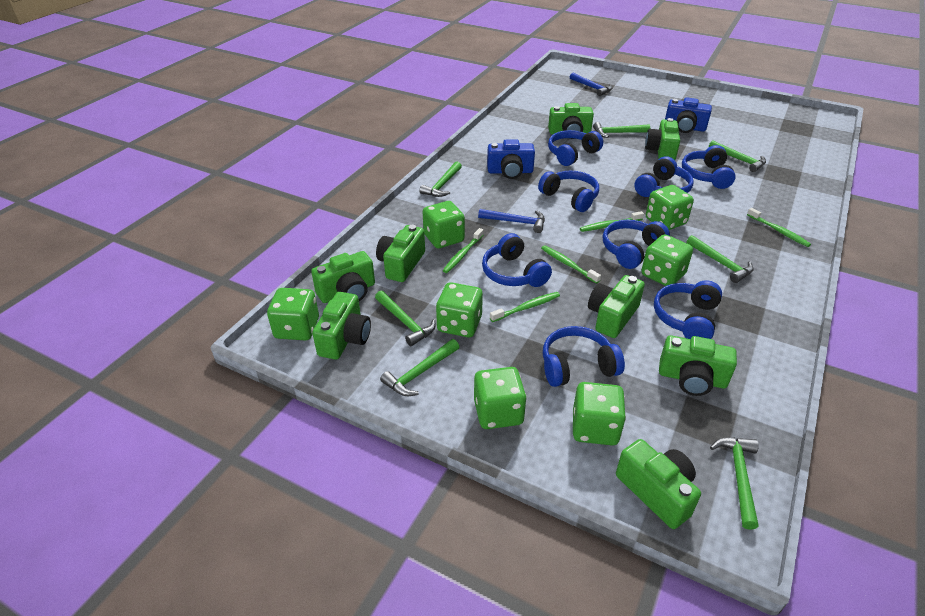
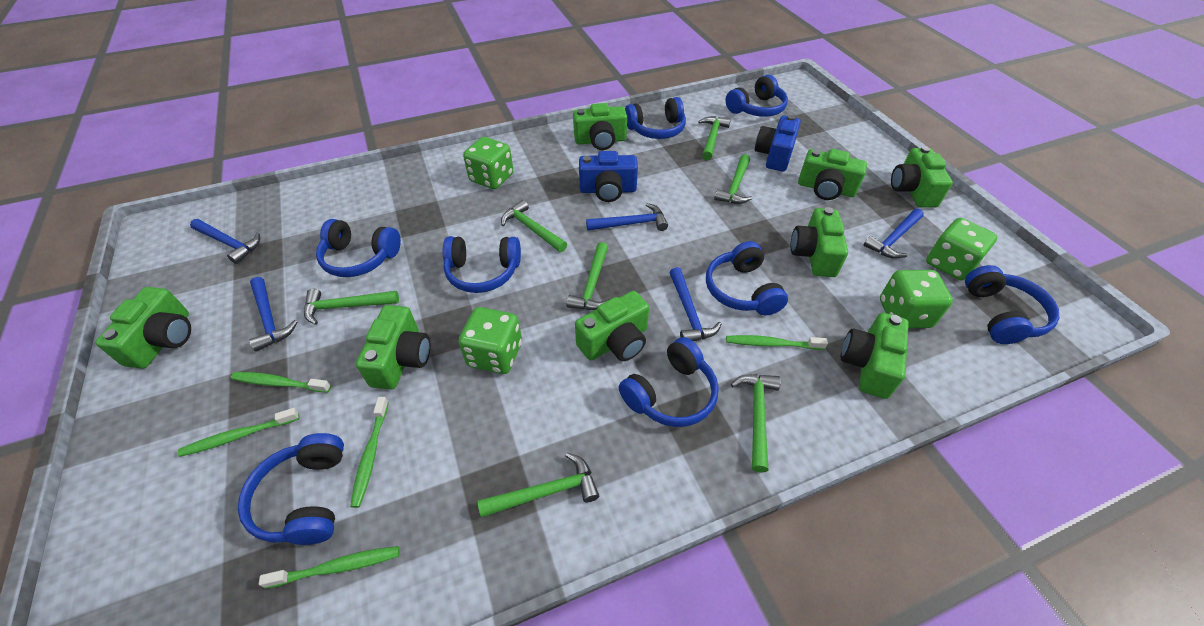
blue hammer: [478,209,545,233] [570,73,612,96] = 2 -> [190,219,260,264] [249,277,297,352] [586,203,668,231] [669,267,722,341] [864,209,924,258] = 5
green dice: [267,288,319,340] [423,201,465,248] [436,282,483,337] [474,367,527,429] [573,382,626,445] [641,234,693,286] [646,185,694,230] = 7 -> [458,307,522,374] [463,137,513,189] [880,270,953,328] [926,218,997,280] = 4

